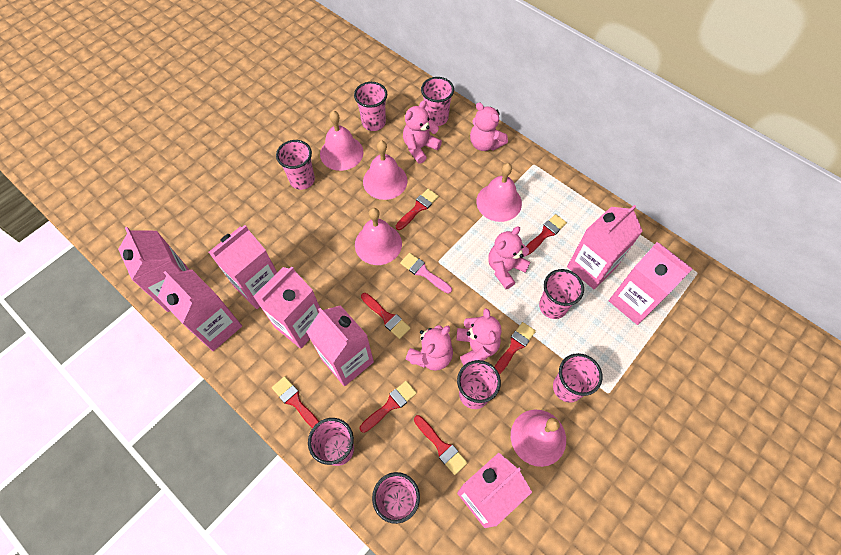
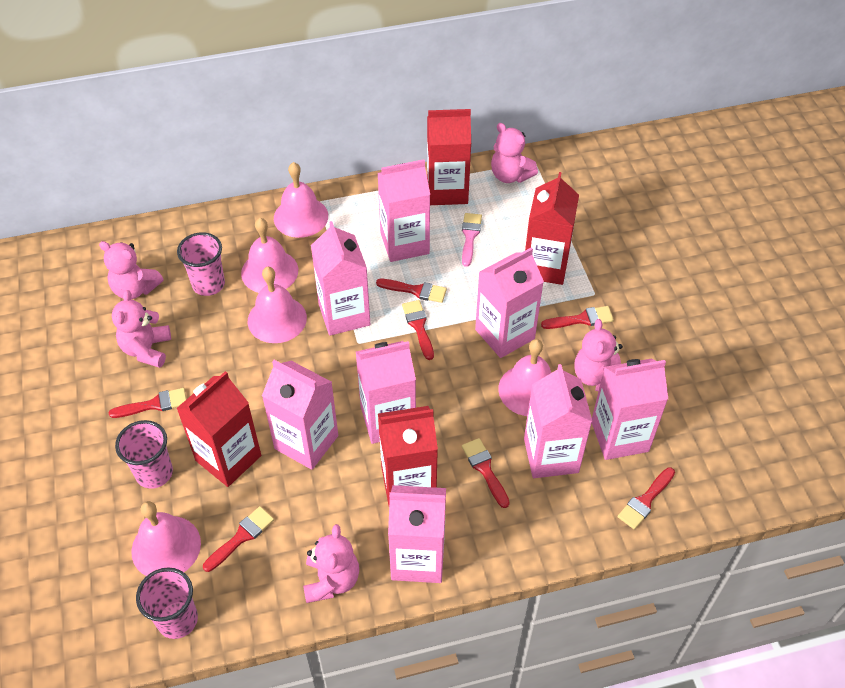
pink cup: [276,140,315,190] [308,418,354,466] [354,82,387,131] [372,472,420,524] [421,77,454,126] [457,360,501,409] [539,269,584,319] [553,353,603,403] = 8 -> [115,420,173,489] [136,567,198,639] [177,232,225,296] = 3
red carton: none = 0 -> [176,371,261,487] [378,406,438,506] [427,109,471,205] [525,172,579,285] = 4

